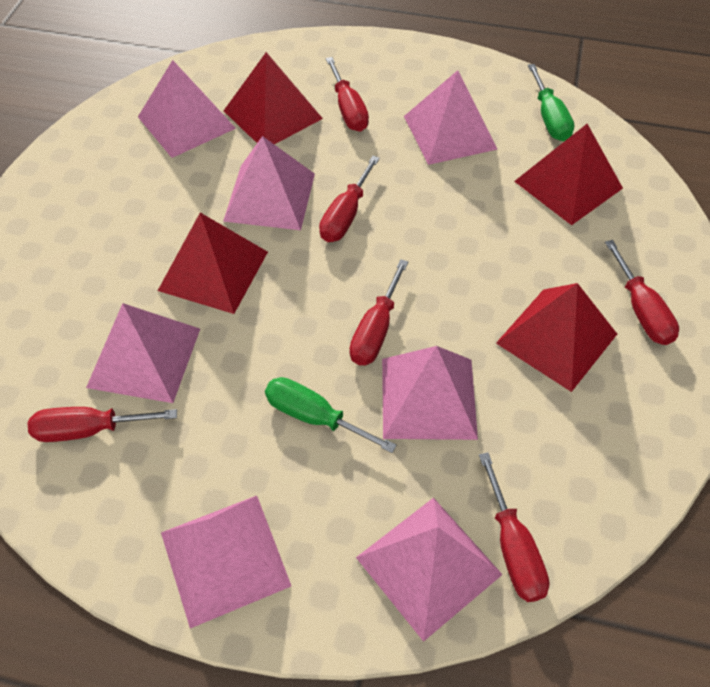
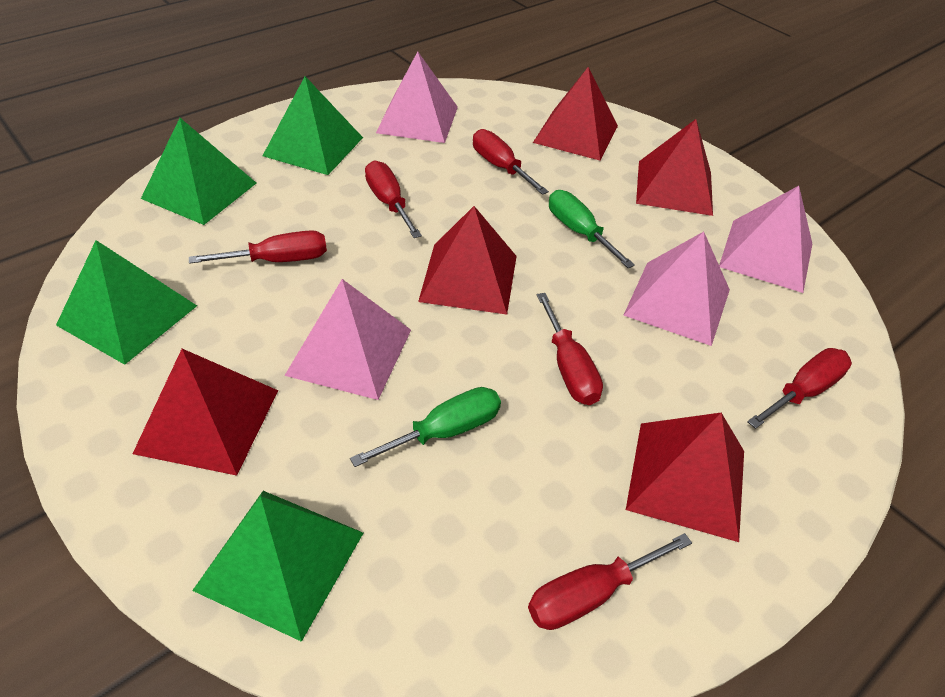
green pyramid: none = 0 -> [56,240,197,365] [141,118,256,225] [192,491,363,642] [263,76,363,175] = 4
pink pyramid: [86,303,200,403] [138,60,236,158] [161,496,291,628] [223,136,315,230] [356,498,503,642] [382,346,478,440] [404,70,498,165] = 7 -> [284,279,411,400] [376,51,458,143] [623,232,730,346] [719,186,812,293] = 4
red pyramid: [158,213,268,314] [224,52,323,144] [496,283,617,392] [514,124,623,225] = 4 -> [133,349,278,476] [418,206,517,315] [533,67,618,161] [626,413,744,542] [636,119,713,216] = 5

